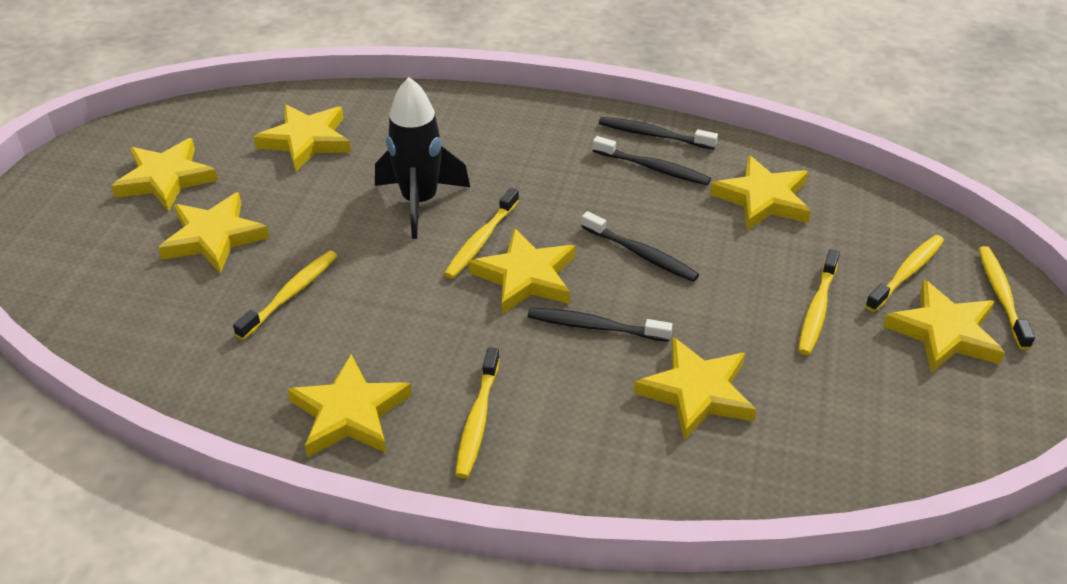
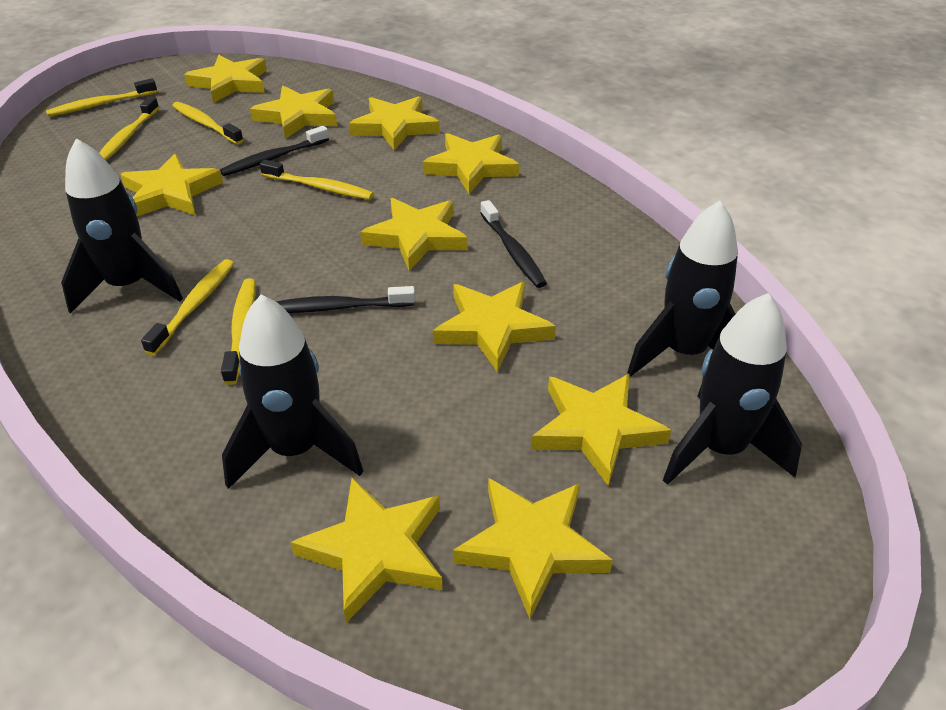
black rocket: [375,77,470,239] = 1 -> [61,138,183,314] [222,294,363,489] [627,200,738,376] [663,293,802,485] = 4
black toothbrush: [528,308,672,342] [581,211,699,282] [593,136,711,185] [599,117,718,150] = 4 -> [219,126,329,176] [275,286,415,313] [480,200,547,288] = 3
yellow star: [111,138,218,212] [158,192,270,274] [253,104,351,172] [287,354,412,457] [469,228,575,314] [634,337,757,440] [710,155,811,231] [883,280,1005,373] = 8 -> [120,154,223,216] [184,55,267,103] [250,86,337,139] [291,478,443,623] [349,96,440,151] [360,198,468,271] [423,133,519,194] [433,282,556,373] [453,478,613,619] [531,374,671,486] = 10

